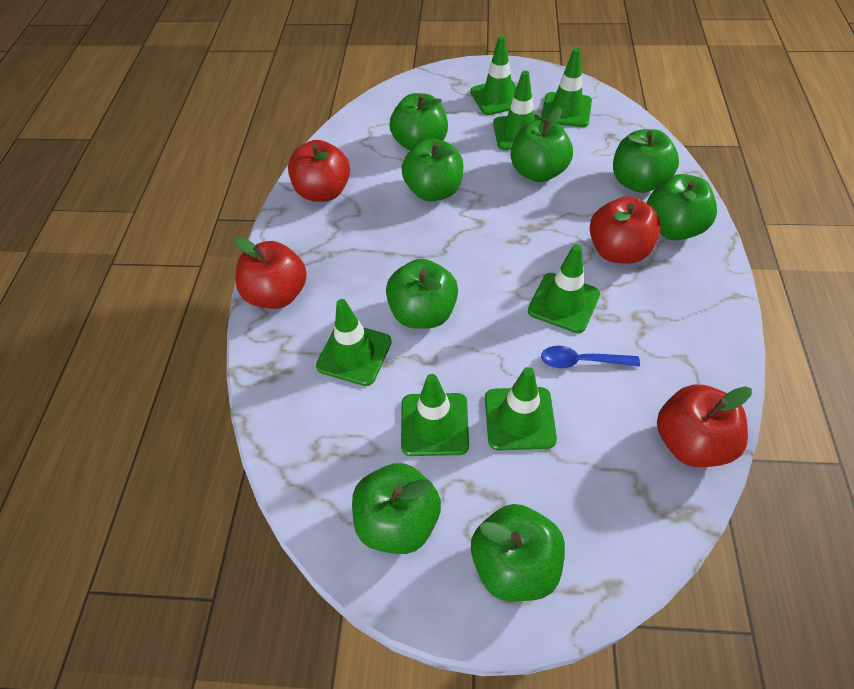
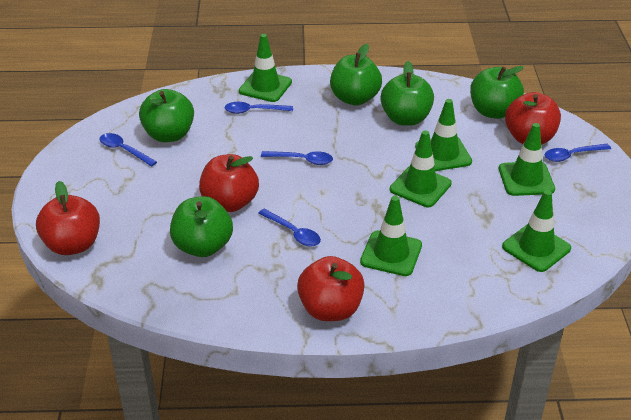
blue spoon: [541,346,640,368] = 1 -> [100,133,157,167] [224,102,293,114] [258,209,321,247] [261,151,333,165] [545,144,611,162] = 5
green apple: [352,463,441,554] [386,259,458,329] [390,93,448,151] [402,139,464,201] [471,504,565,601] [511,107,573,182] [613,129,679,193] [647,174,717,241] = 8 -> [139,89,194,142] [170,196,233,257] [330,44,382,105] [381,61,434,126] [470,66,524,119] = 5
green traffic cone: [316,299,392,386] [401,374,469,456] [470,36,517,115] [485,367,557,450] [493,71,541,150] [528,244,600,333] [541,48,592,127] = 7 -> [239,34,292,102] [360,196,422,276] [390,130,452,207] [415,99,472,171] [499,123,555,196] [502,190,571,272] = 6

